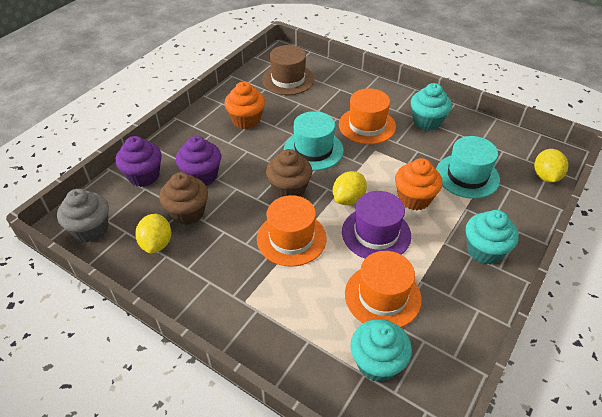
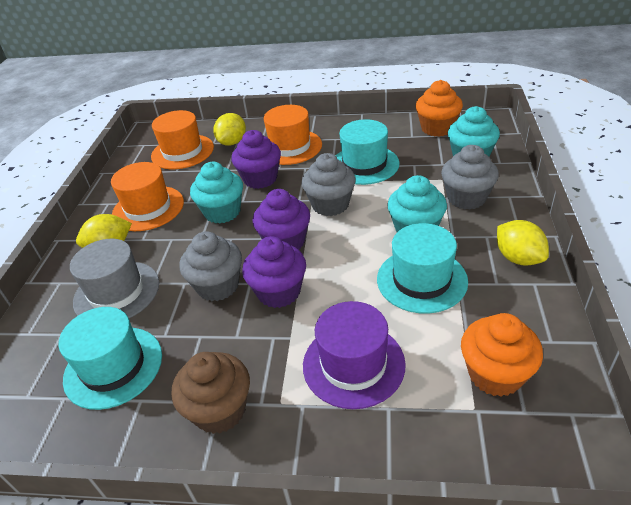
brown cupcake: [159,172,208,225] [266,149,312,198] = 2 -> [172,352,250,434] = 1
brown hat: [262,45,314,95] = 1 -> none = 0
grey cupcake: [57,189,109,242] = 1 -> [180,231,242,301] [302,153,356,216] [441,145,499,210] = 3
grey hat: none = 0 -> [70,239,159,318] = 1
purple cupcake: [115,136,162,187] [176,136,221,185] = 2 -> [232,130,281,189] [242,236,306,308] [253,189,310,250] = 3
turquoise hat: [284,111,344,170] [436,136,500,199] = 2 -> [58,307,162,410] [336,119,400,185] [377,223,468,314] = 3

